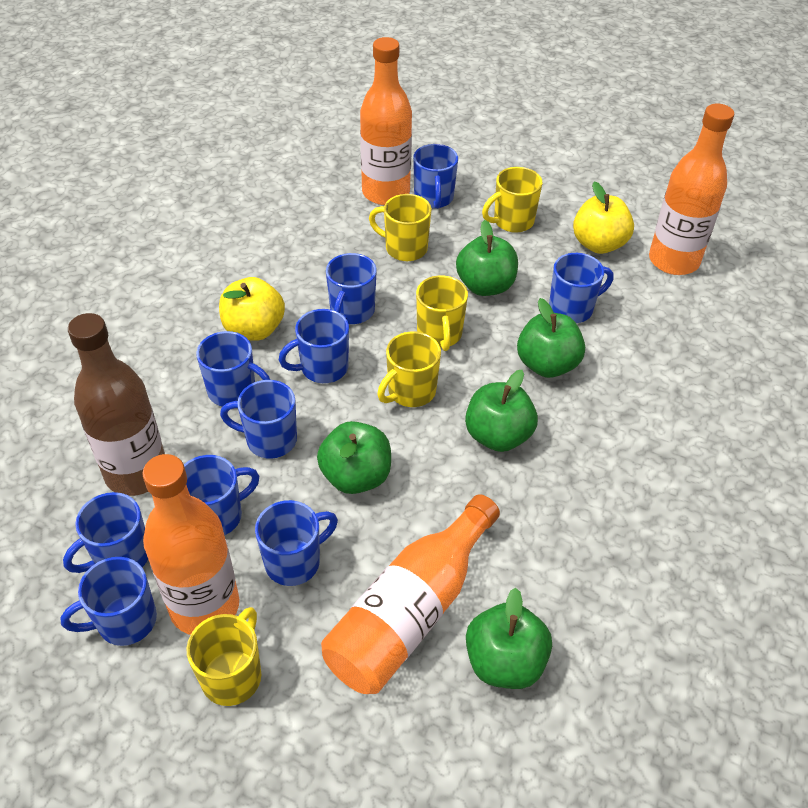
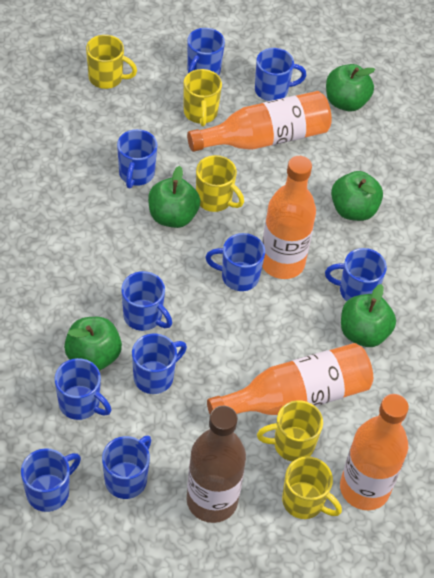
yellow apple: [219,277,285,341] [573,181,634,254] = 2 -> none = 0

